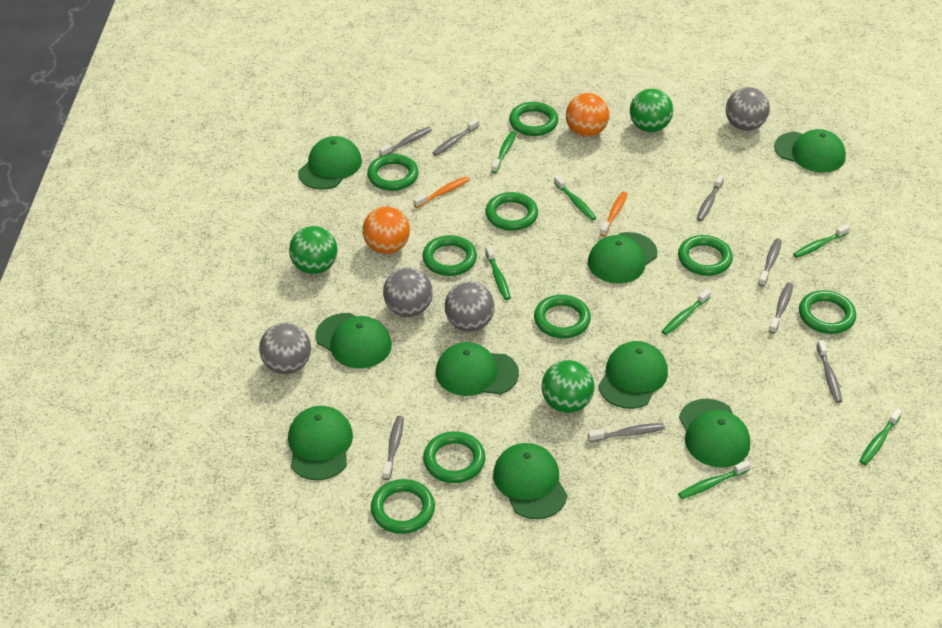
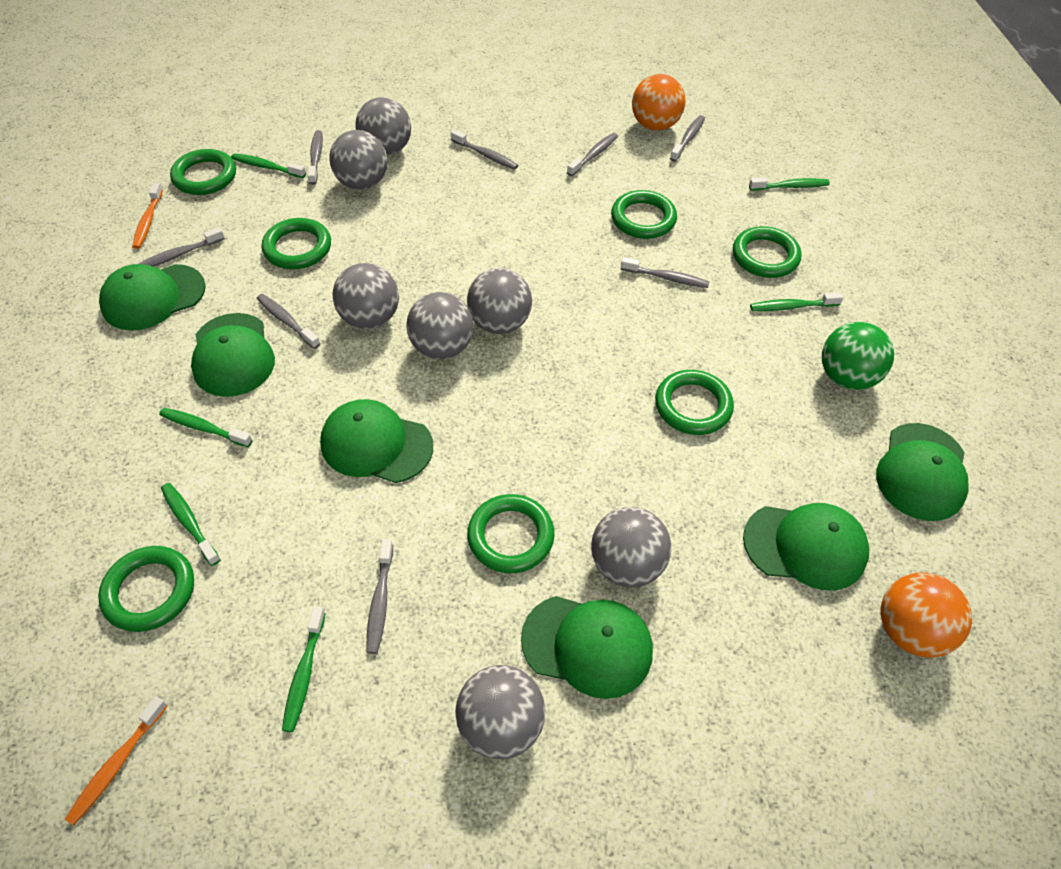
green ball: [289,226,337,274] [541,360,595,413] [630,88,673,132] = 3 -> [822,322,894,390] = 1
green cap: [288,406,353,480] [298,136,362,190] [315,313,392,368] [436,342,519,396] [493,443,568,519] [588,232,658,284] [598,341,668,409] [679,399,750,468] [774,129,846,173] = 9 -> [99,264,206,330] [191,313,275,397] [320,399,433,483] [521,596,653,699] [743,503,869,590] [876,423,969,521] = 6
green ring: [367,154,419,191] [371,479,435,534] [422,235,477,276] [423,431,485,483] [485,192,538,231] [509,102,558,136] [534,295,591,338] [678,235,733,276] [799,290,856,334] = 9 -> [98,546,194,632] [170,149,236,195] [262,218,331,269] [467,494,554,573] [611,190,677,239] [655,370,734,435] [733,226,801,278] = 7
green toothbrush: [485,245,510,300] [491,131,516,173] [554,175,596,220] [661,289,711,335] [678,460,751,499] [793,224,850,258] [859,408,902,465] = 7 -> [159,408,253,447] [161,483,220,566] [231,153,306,178] [282,607,326,732] [749,177,830,191] [750,292,843,311] = 6
grey ball: [259,323,311,374] [383,267,433,317] [445,281,495,332] [726,87,770,131] = 4 -> [329,130,388,190] [332,263,399,329] [356,97,411,156] [407,292,474,359] [455,665,545,759] [467,268,532,334] [591,507,672,588] = 7

